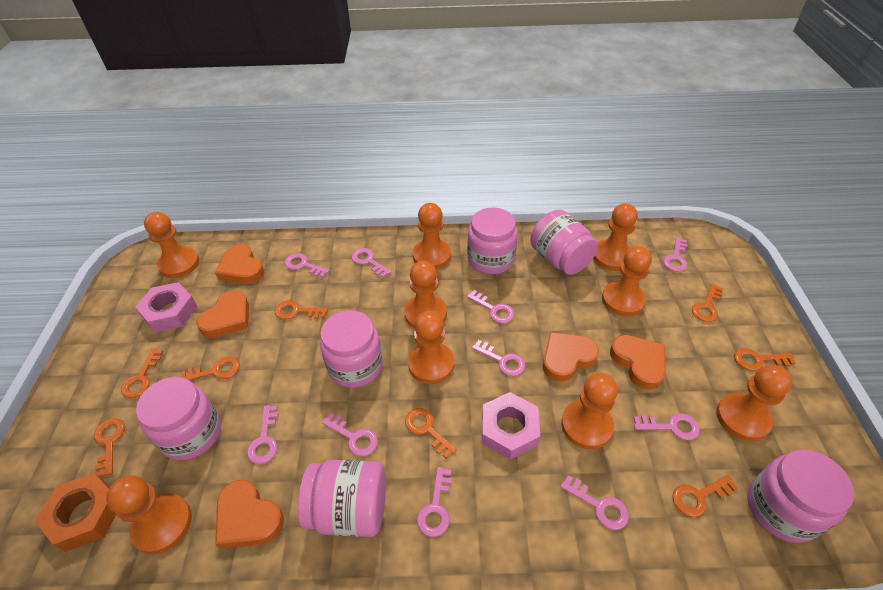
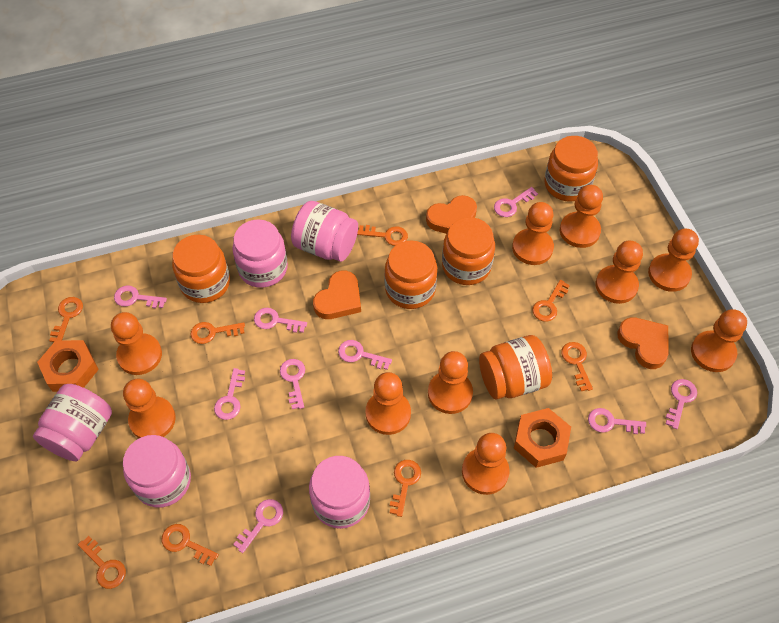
orange heart: [196,290,249,338] [215,244,264,284] [215,480,284,549] [543,332,599,382] [610,335,666,390] = 5 -> [313,270,361,319] [426,195,477,234] [617,317,669,369] = 3
orange jar: none = 0 -> [172,235,230,303] [385,240,437,309] [442,217,495,285] [479,335,552,400] [545,136,598,202] = 5
orange nut: [35,473,116,552] = 1 -> [37,340,99,392] [514,408,571,468] = 2
orange pawn: [106,475,192,554] [144,212,199,278] [404,261,447,329] [408,311,454,384] [413,203,451,269] [561,373,618,450] [593,203,638,271] [602,246,652,316] [716,365,792,441] = 9 -> [111,312,162,375] [123,379,176,438] [366,372,411,435] [428,351,473,414] [462,433,510,495] [512,202,554,265] [560,185,603,248] [596,241,643,304] [648,229,699,292] [691,309,747,372] = 10
pink jar: [136,377,221,461] [298,460,386,537] [320,310,383,388] [467,208,518,274] [530,210,598,275] [747,449,854,543] = 6 -> [33,384,112,461] [123,435,191,508] [232,219,288,288] [291,201,358,262] [309,456,370,529] = 5
pink key: [247,405,278,464] [285,253,329,278] [322,413,378,457] [352,248,391,278] [417,467,452,537] [467,290,514,323] [472,340,525,376] [560,475,629,530] [634,413,700,440] [663,237,688,272] = 10 -> [114,285,167,308] [214,368,245,420] [233,499,283,553] [254,308,307,333] [280,359,305,409] [338,340,392,370] [494,187,538,217] [588,408,646,434] [666,379,697,429] = 9
pink nut: [135,282,198,332] [482,392,540,460] = 2 -> none = 0

